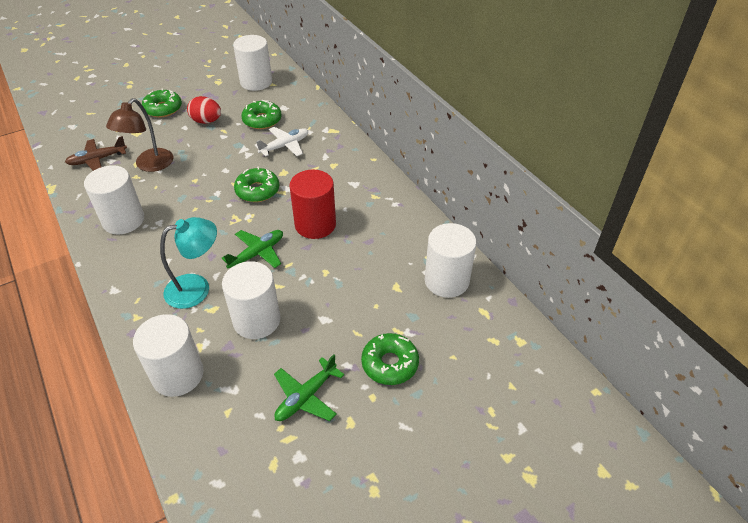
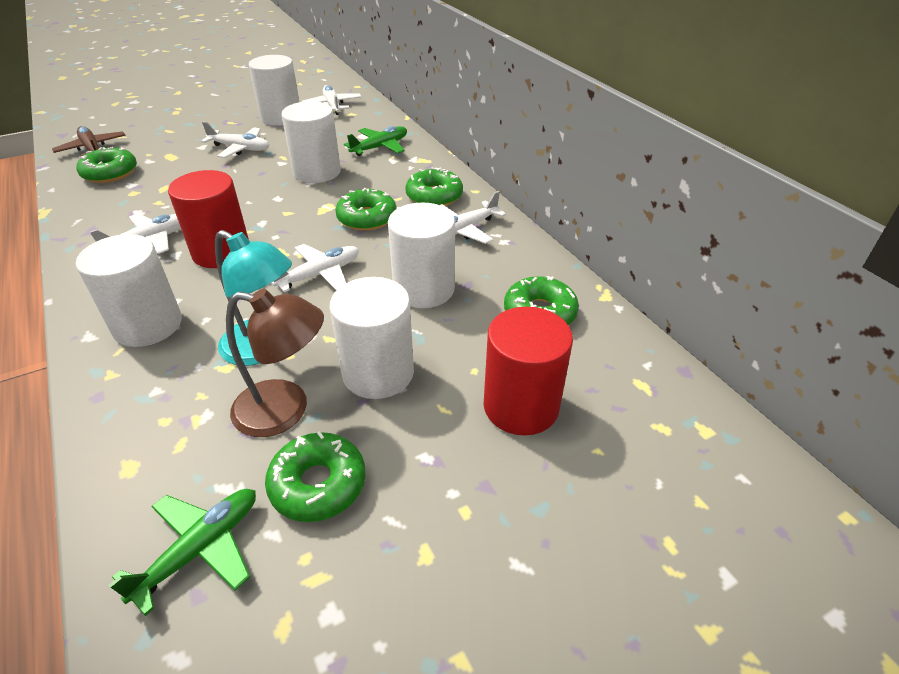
green donut: [142,88,182,118] [234,167,279,202] [241,100,282,129] [361,333,419,385] = 4 -> [76,147,137,183] [265,431,366,522] [335,188,397,231] [406,168,463,206] [504,276,579,325] = 5
red cylinder: [290,170,336,239] = 1 -> [168,170,249,268] [483,307,573,435] = 2
red egg: [187,96,221,124] = 1 -> none = 0
white plane: [255,127,308,156] = 1 -> [90,213,181,254] [201,122,270,158] [272,244,359,292] [302,85,362,115] [440,191,506,244] = 5

